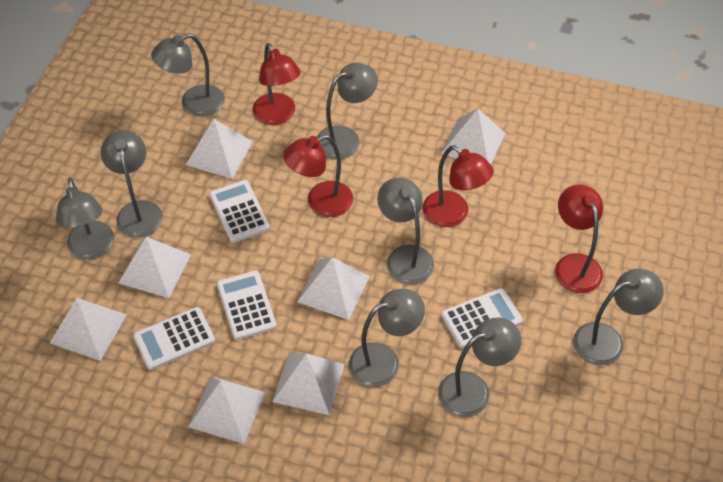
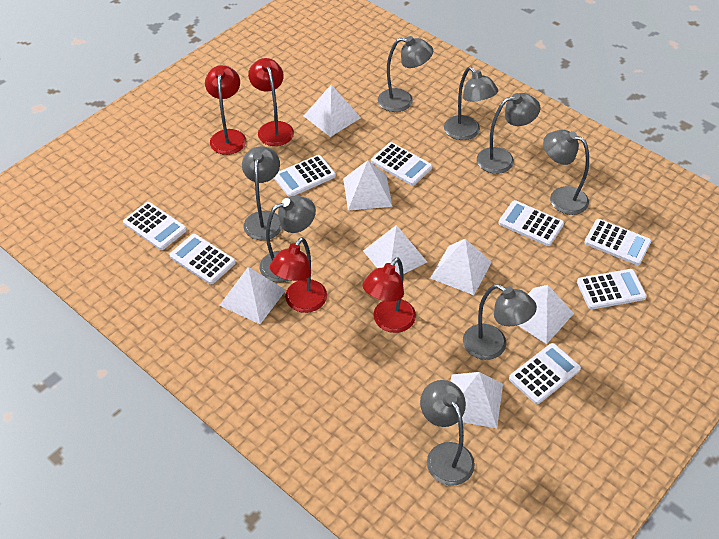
white calculator: [133,307,215,370] [209,180,270,243] [217,271,277,340] [441,288,523,348] = 4 -> [123,202,187,250] [169,234,236,284] [274,155,336,197] [371,142,432,186] [498,200,564,246] [509,343,581,404] [577,269,647,310] [584,219,651,265] = 8

